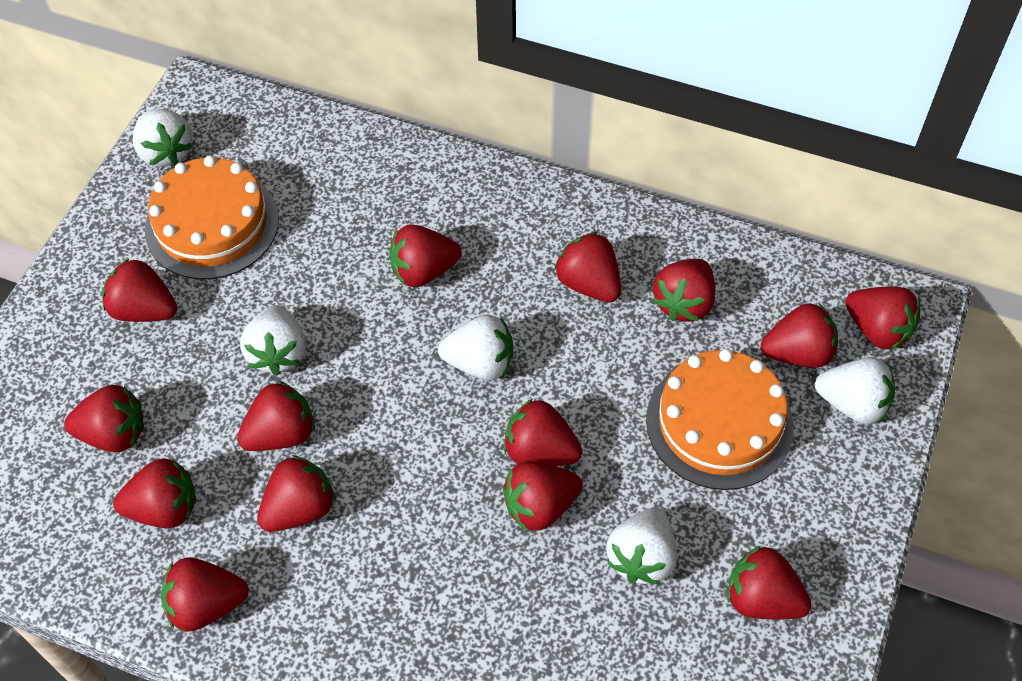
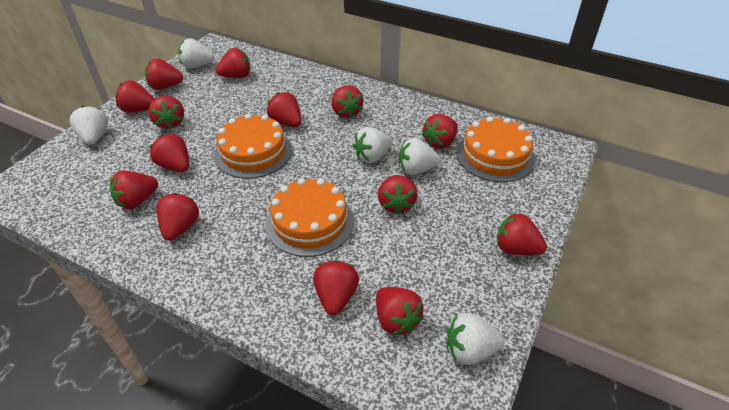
orange cake: [145,155,279,279] [646,349,794,490] = 2 -> [214,113,292,179] [266,178,354,257] [456,116,535,182] = 3

